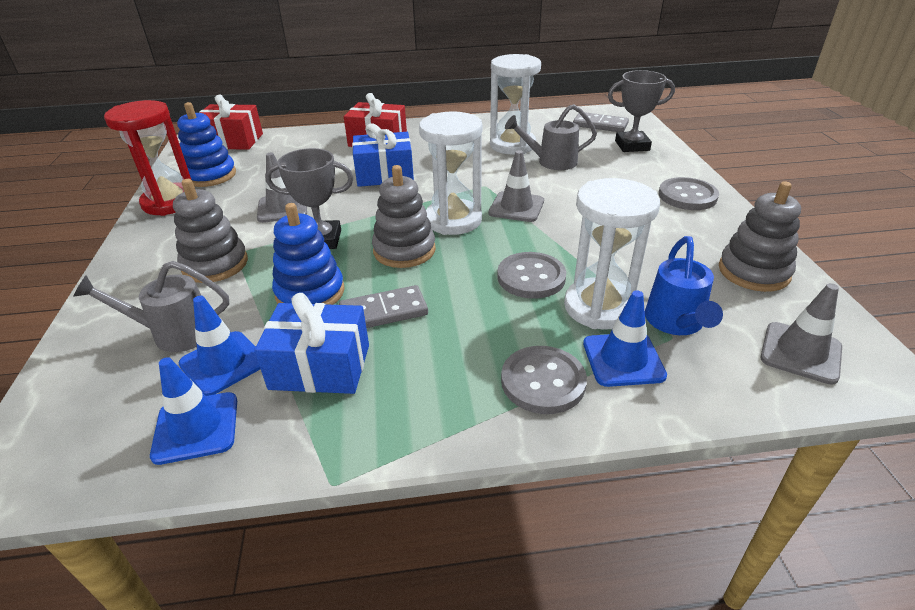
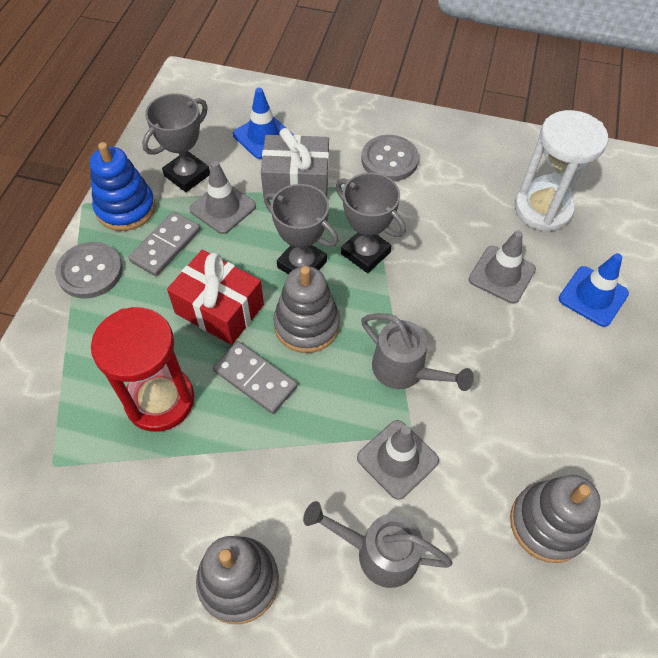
blue gift: [254,293,369,394] [352,123,414,187] = 2 -> none = 0
blue stacking toy: [177,102,236,187] [272,203,345,305] = 2 -> [90,142,156,231] = 1
blue traffic cone: [150,357,237,465] [179,296,260,396] [583,290,667,387] = 3 -> [233,88,293,159] [559,253,629,327] = 2
blue watering can: [645,236,723,335] = 1 -> none = 0
grey button: [497,252,566,299] [501,346,587,414] [659,177,719,210] = 3 -> [55,242,123,299] [361,135,419,181] = 2
grey gift: none = 0 -> [261,128,329,200] = 1
grey trophy: [265,148,354,249] [608,70,675,152] = 2 -> [142,93,210,192] [264,184,338,274] [336,173,406,273] = 3
red gift: [199,94,263,150] [344,93,407,147] = 2 -> [167,250,264,345] = 1
white hourglass: [419,111,483,235] [490,54,541,155] [564,178,660,330] = 3 -> [514,110,608,232] = 1

